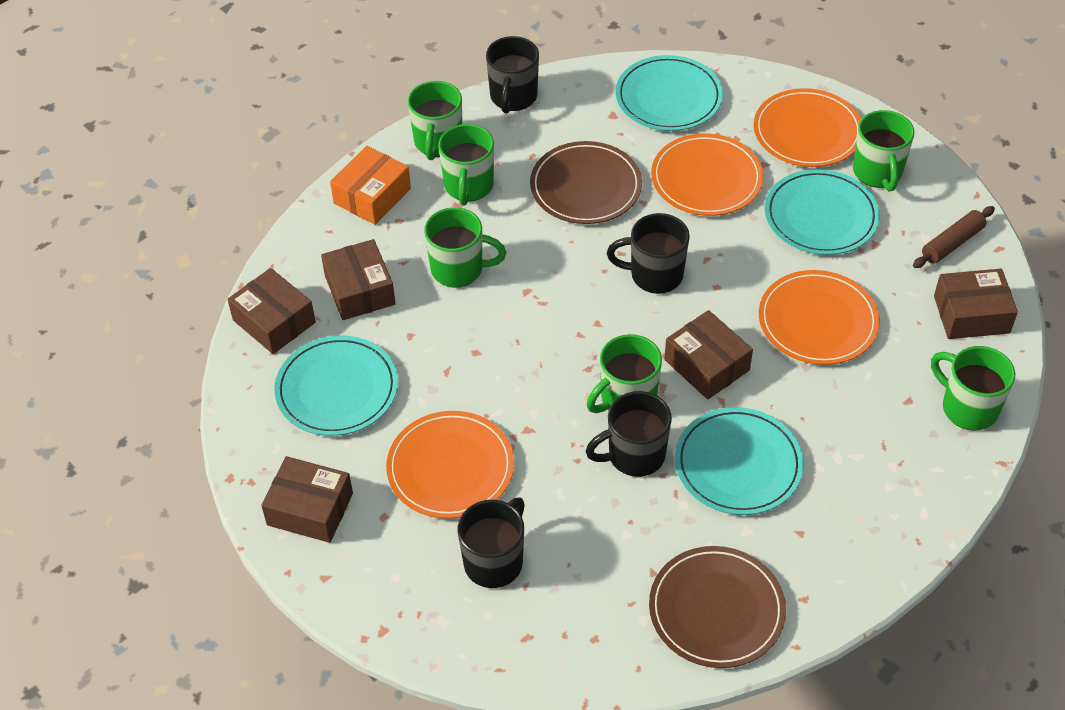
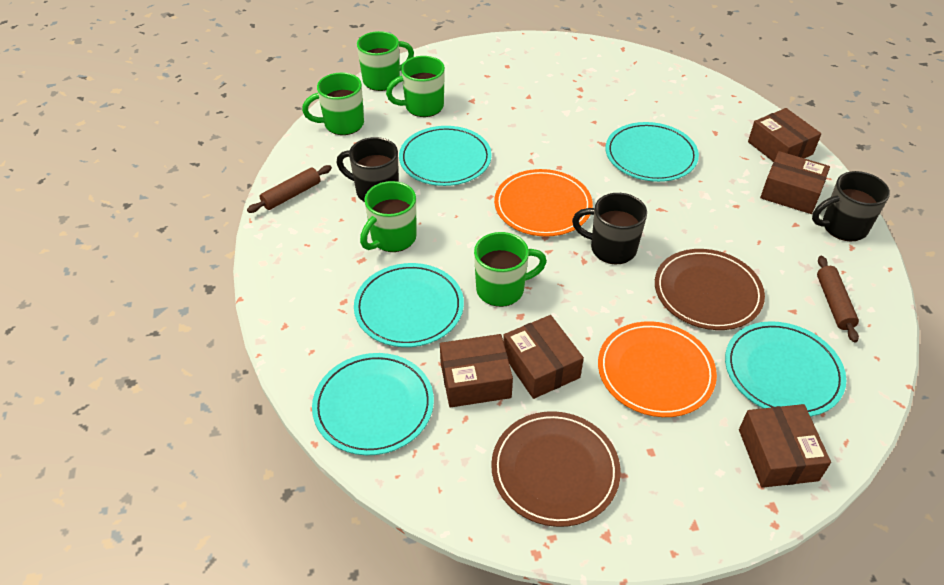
black mug: [458,497,525,588] [486,36,539,114] [585,391,672,477] [607,213,690,294] = 4 -> [336,137,399,202] [572,193,647,265] [812,171,890,242] = 3
brown rolling pin: [913,206,995,268] = 1 -> [247,165,332,213] [817,256,859,343] = 2
green mug: [408,81,462,160] [424,207,506,287] [438,124,494,206] [587,334,662,413] [853,110,915,191] [931,346,1015,431] = 6 -> [302,72,364,135] [357,31,414,91] [360,181,417,252] [386,56,445,117] [474,232,547,307] = 5
orange box: [330,146,411,225] = 1 -> none = 0
orange plate: [386,411,514,519] [651,133,764,216] [754,88,861,167] [759,270,880,365] = 4 -> [494,169,593,237] [598,321,717,417] = 2
turquoise plate: [274,336,398,436] [616,55,723,131] [675,407,804,515] [765,169,880,255] = 4 -> [312,353,434,455] [354,263,464,347] [399,126,492,186] [605,122,699,182] [725,321,846,417] = 5

